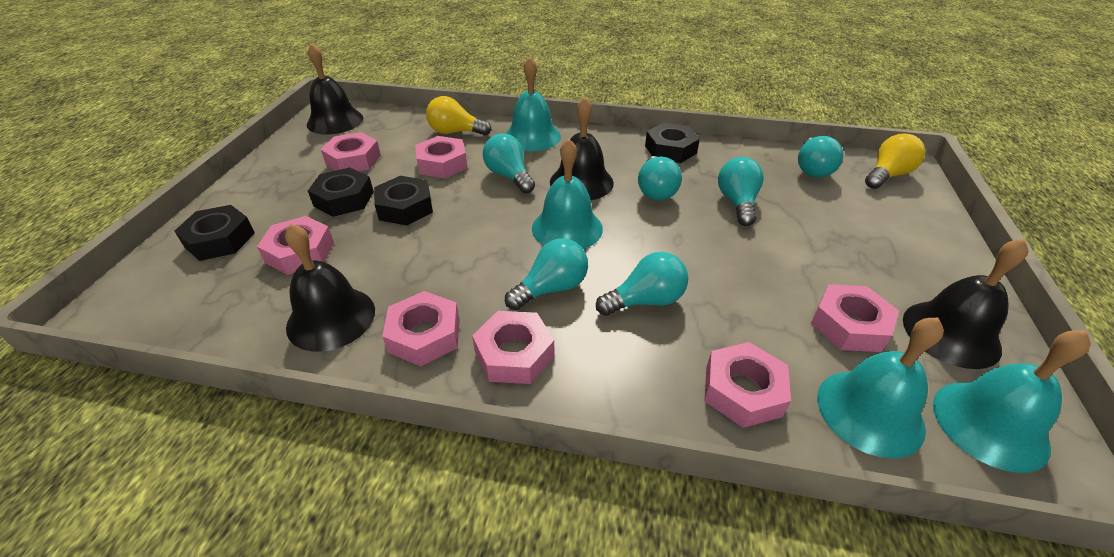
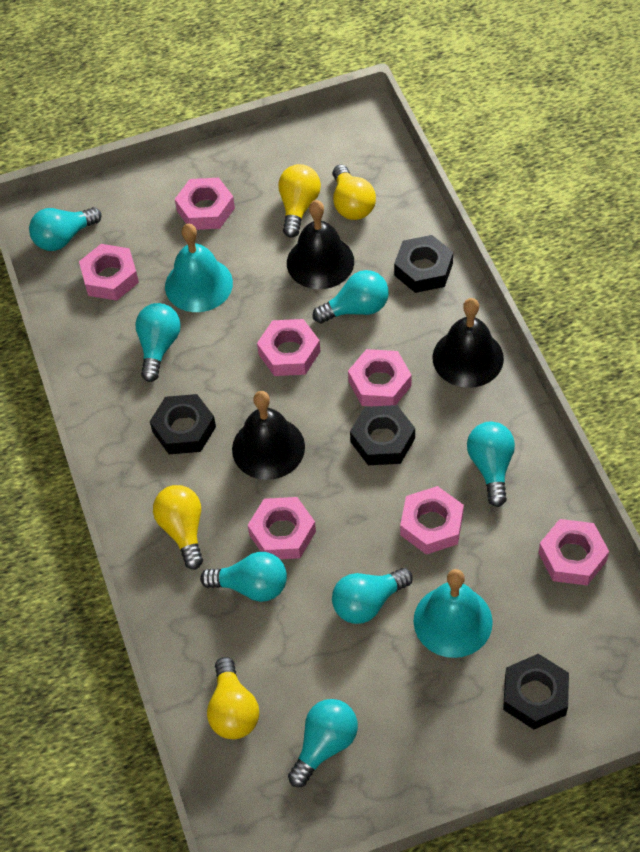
black bell: [285,224,375,352] [307,43,363,135] [550,97,614,200] [903,239,1028,369] = 4 -> [232,391,305,480] [287,200,354,289] [432,298,504,388] = 3
turquoise bell: [506,57,561,151] [532,138,603,249] [817,317,944,459] [933,330,1091,473] = 4 -> [165,224,233,312] [413,569,493,658] = 2
turquoise light bulb: [483,133,535,193] [505,238,588,310] [596,252,688,316] [638,156,682,200] [718,157,764,226] [798,136,844,178] = 6 -> [29,207,102,251] [135,303,181,382] [200,552,287,602] [288,699,358,787] [313,270,389,324] [332,568,413,624] [467,422,515,507] = 7
yellow light bulb: [426,96,491,136] [865,133,925,189] = 2 -> [153,485,203,569] [207,657,259,739] [278,164,321,238] [333,165,376,220] = 4

